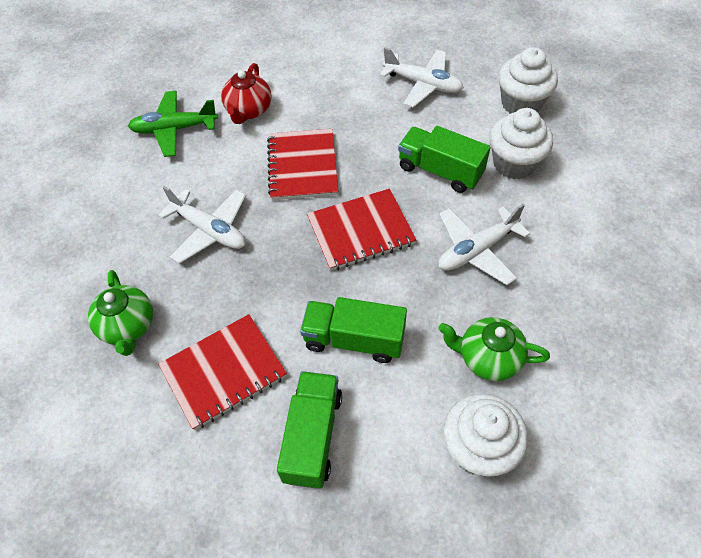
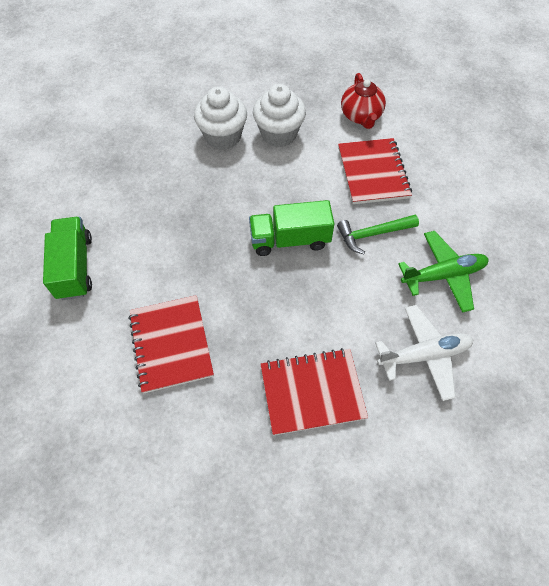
green hammer: none = 0 -> [337,215,419,254] = 1
green teapot: [88,270,153,356] [438,317,550,381] = 2 -> none = 0
green truck: [277,371,342,489] [300,297,407,363] [398,126,491,193] = 3 -> [43,217,92,300] [249,200,334,256] = 2
white cupcake: [443,394,528,477] [489,108,553,179] [498,47,558,114] = 3 -> [194,86,247,150] [253,84,306,147] = 2
white plane: [158,186,246,264] [380,47,464,108] [438,204,530,285] = 3 -> [375,305,474,401] = 1

